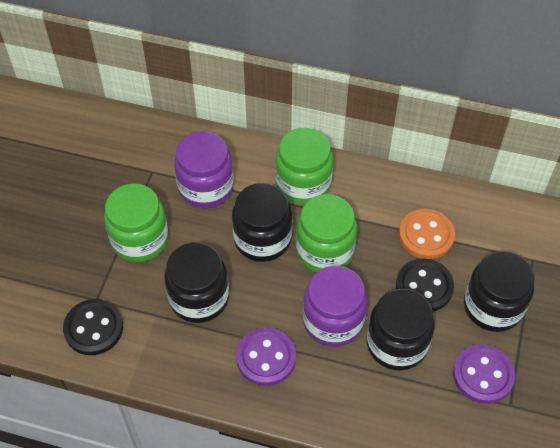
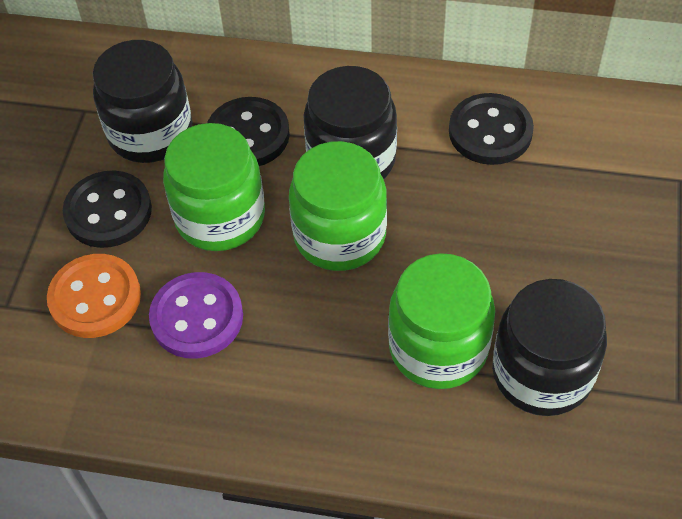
black button: [63,299,123,355] [396,258,454,312] = 2 -> [63,171,152,248] [207,97,290,166] [449,93,534,165] = 3
black jar: [164,243,229,323] [232,183,292,262] [367,289,435,370] [464,251,535,332] = 4 -> [93,40,192,163] [303,66,397,179] [492,279,607,416] = 3
purple button: [236,328,296,386] [453,344,515,404] = 2 -> [149,272,243,359] = 1
purple jar: [174,131,234,208] [303,266,367,347] = 2 -> none = 0

